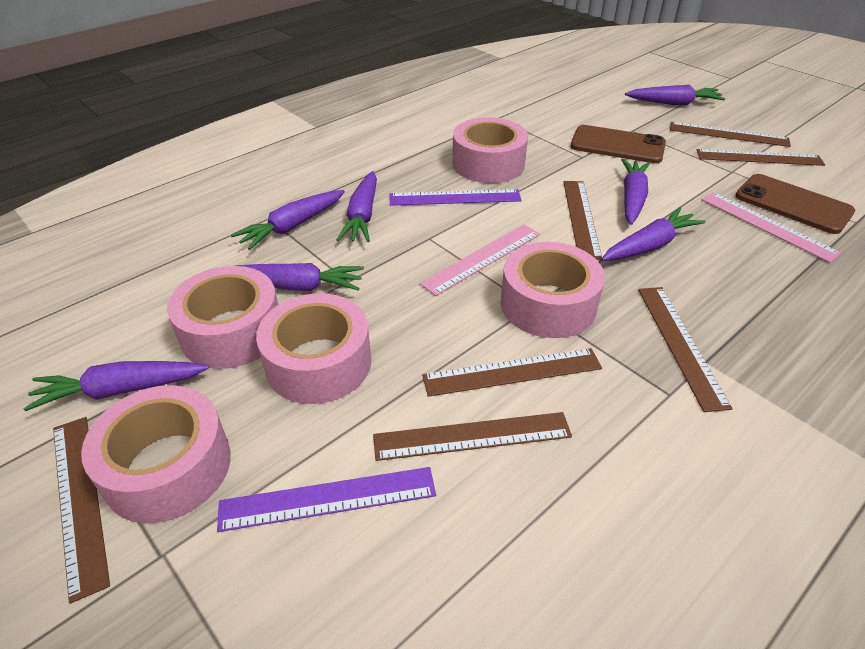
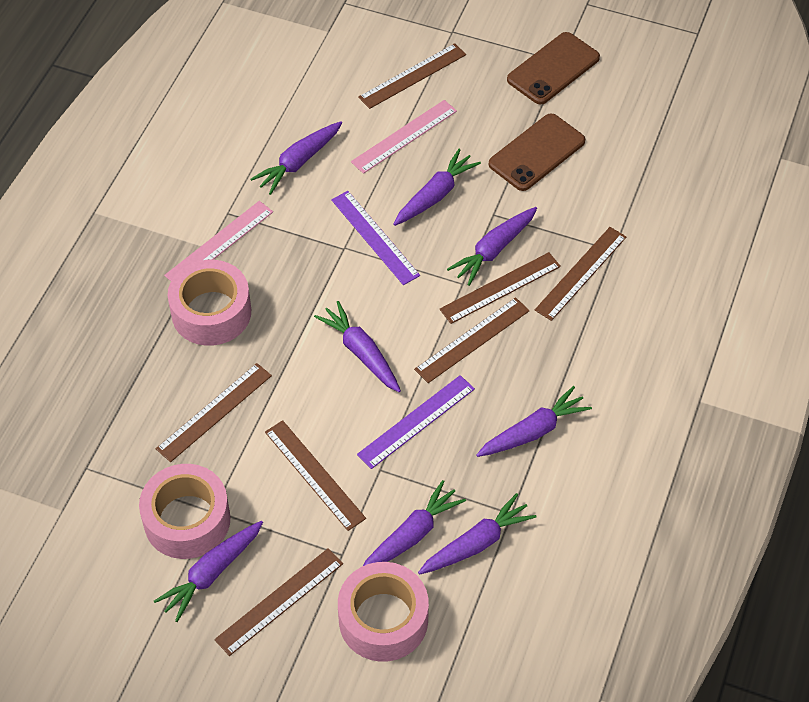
pink tape: [81,385,231,523] [167,266,278,369] [256,293,371,404] [452,117,528,183] [501,242,605,338] = 5 -> [139,464,230,559] [168,260,251,346] [338,562,429,662] = 3
purple carrot: [23,361,209,411] [231,190,345,250] [235,263,364,291] [336,171,377,242] [601,207,706,261] [621,159,650,225] [625,85,725,105] = 7 -> [154,521,263,622] [250,121,342,195] [314,301,401,392] [363,480,466,566] [393,149,481,226] [418,493,537,575] [447,207,537,286] [476,386,592,457] = 8

